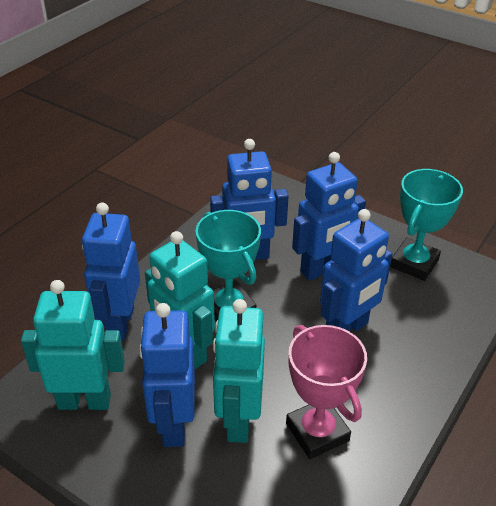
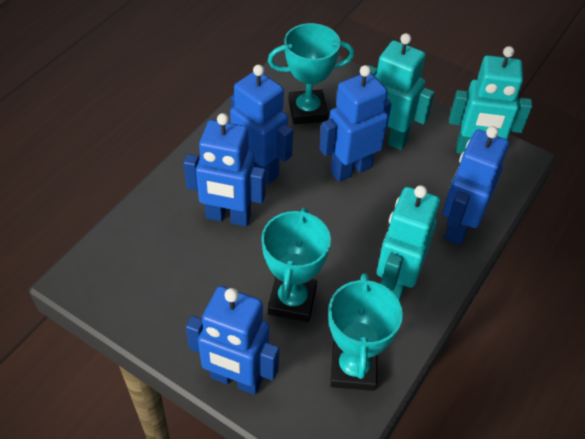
pink trophy: [286,325,367,459] = 1 -> none = 0
turquoise trophy: [195,210,261,322] [390,169,463,281] = 2 -> [261,207,331,322] [268,23,354,124] [328,273,403,391] = 3

